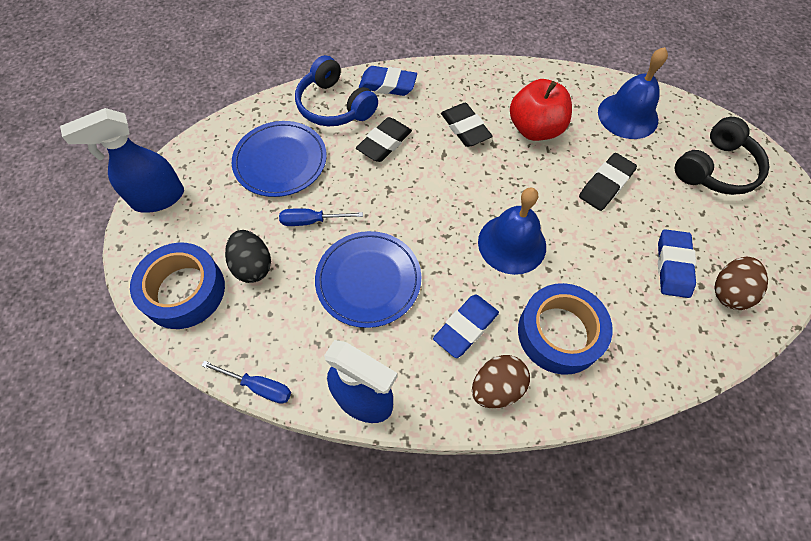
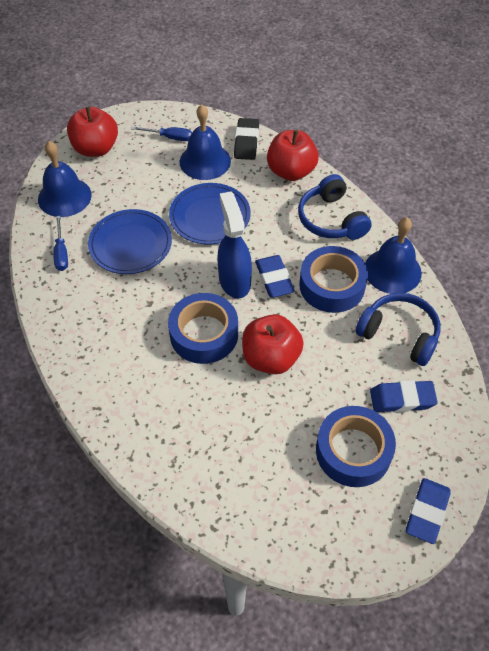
black egg: [225,230,271,283] = 1 -> none = 0
black eraser: [356,117,412,162] [441,103,492,147] [579,153,637,211] = 3 -> [234,118,259,160] = 1
black headphones: [674,117,769,195] = 1 -> none = 0
blue bell: [478,188,546,275] [598,47,668,139] = 2 -> [38,141,92,217] [180,105,231,180] [365,217,422,294] = 3
blue headphones: [295,55,378,126] = 1 -> [298,174,372,240] [356,293,440,366] = 2
blue spray bottle: [60,108,184,213] [324,340,398,423] = 2 -> [218,192,252,298] = 1
blue tape: [130,243,225,329] [518,283,613,375] = 2 -> [168,293,238,364] [299,246,368,313] [316,406,396,487] = 3
brown egg: [472,355,530,408] [714,257,768,310] = 2 -> none = 0
red apple: [510,79,572,141] = 1 -> [67,107,118,157] [242,314,304,374] [267,130,319,181] = 3

